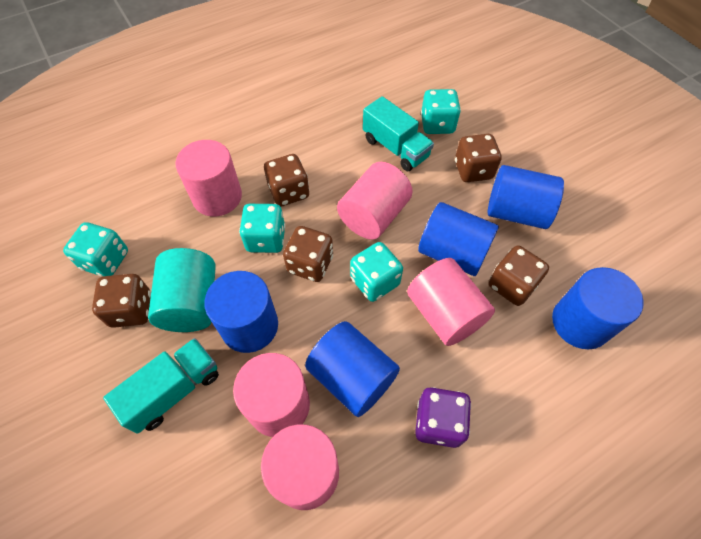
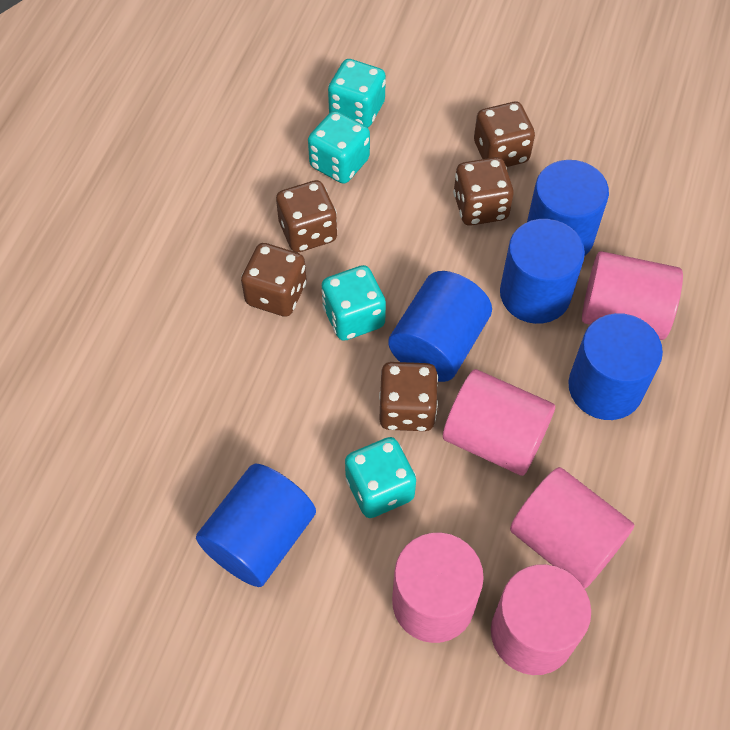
purple dice: [415,387,471,448] = 1 -> none = 0
turquoise cylinder: [148,248,216,332] = 1 -> none = 0
turquoise truck: [103,338,219,434] [363,96,434,171] = 2 -> none = 0

